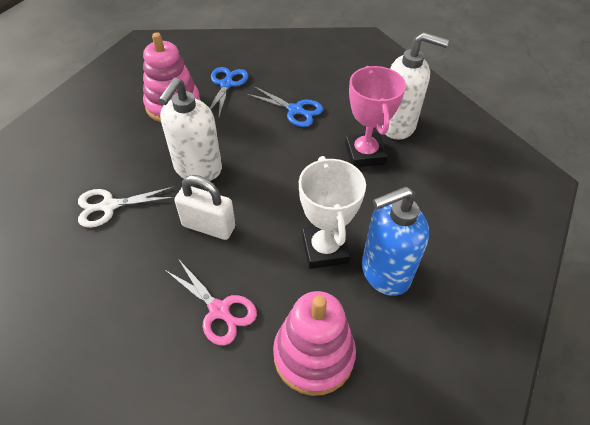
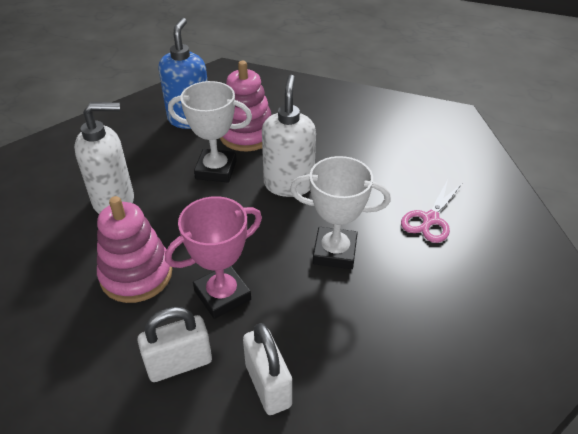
blue scissors: [210,67,248,117] [247,86,323,127] = 2 -> none = 0
white padlock: [174,175,236,240] = 1 -> [137,307,212,382] [243,323,292,415] = 2
white scissors: [78,187,175,228] = 1 -> none = 0
white trophy: [299,156,366,269] = 1 -> [168,81,252,183] [290,156,391,269] = 2

